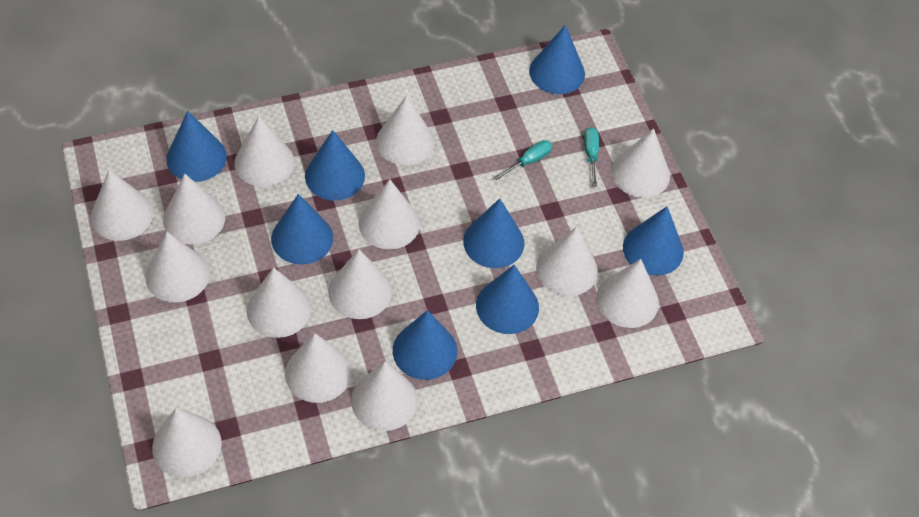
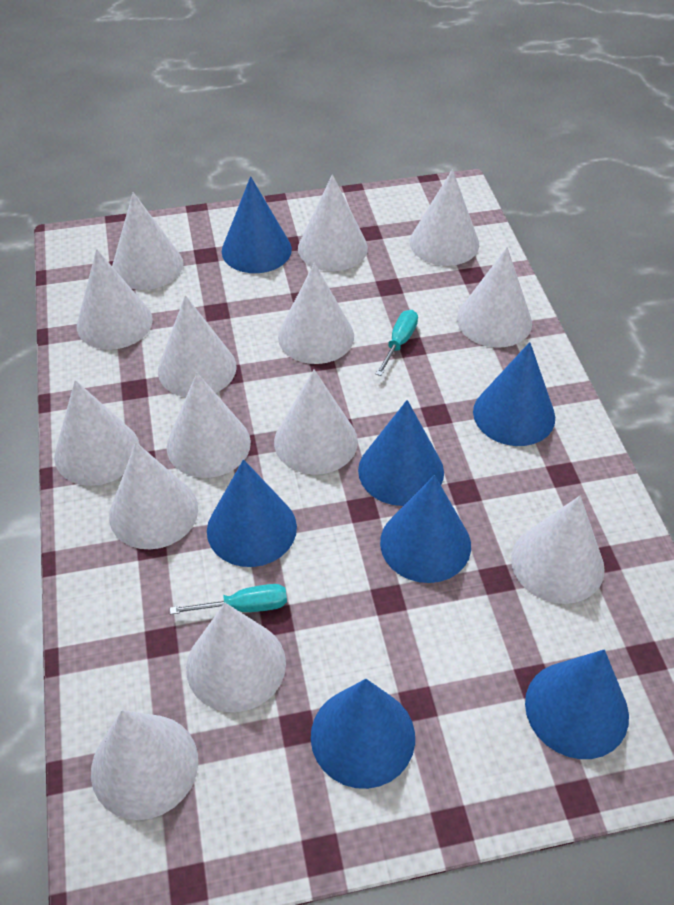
blue cone: [166,111,227,182] [271,194,333,264] [305,130,365,201] [393,310,457,380] [463,198,525,268] [476,265,539,334] [529,25,585,94] [623,206,684,276] = 8 -> [207,459,297,567] [222,176,292,273] [311,679,415,789] [358,400,444,506] [380,475,471,583] [473,342,555,446] [525,649,629,759] = 7

